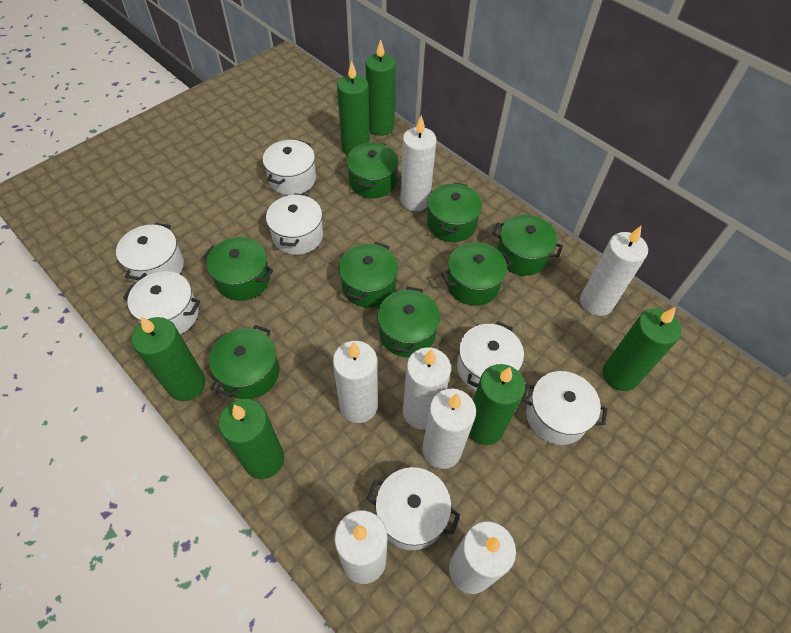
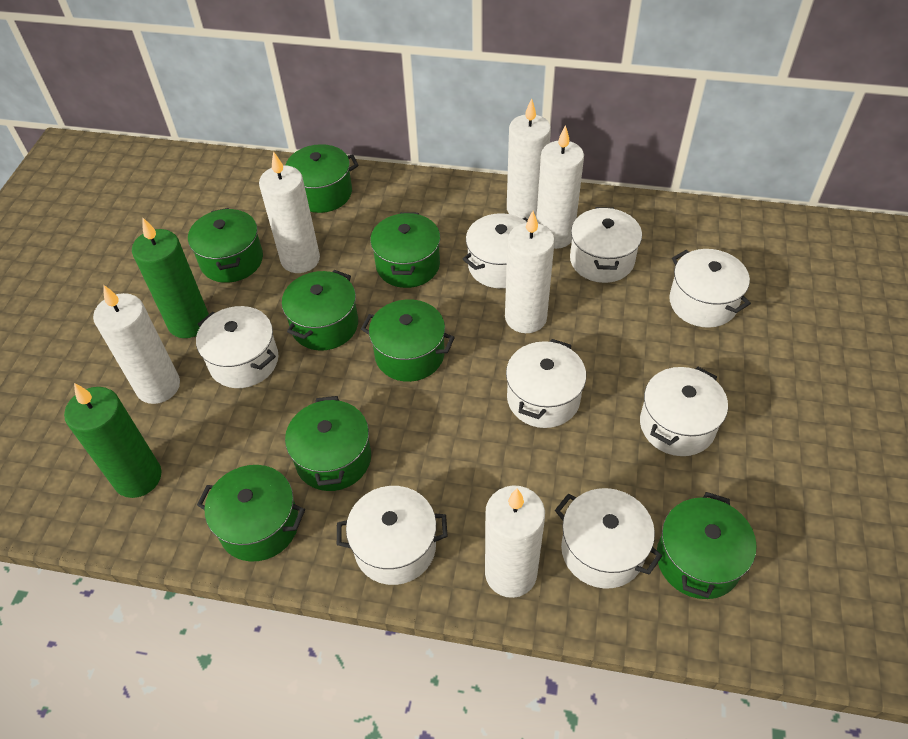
green candle: [131,317,206,401] [219,399,284,479] [337,61,370,156] [365,39,396,136] [469,364,525,445] [603,307,681,391] = 6 -> [64,383,162,498] [132,218,209,338] = 2
white candle: [333,341,378,423] [334,510,387,584] [400,115,437,211] [403,347,451,429] [422,388,476,469] [449,521,516,594] [580,226,648,316] = 7 -> [93,284,180,404] [259,151,320,273] [485,486,545,598] [505,211,555,333] [507,98,551,219] [536,125,584,249] = 6
white pot: [116,223,184,283] [123,271,200,334] [263,140,316,195] [266,193,323,255] [367,467,460,550] [457,321,524,391] [522,371,607,445] = 7 -> [196,306,278,388] [337,486,448,585] [463,213,528,288] [506,339,586,428] [555,488,662,588] [570,207,642,283] [640,367,728,456] [669,249,751,328] = 8

